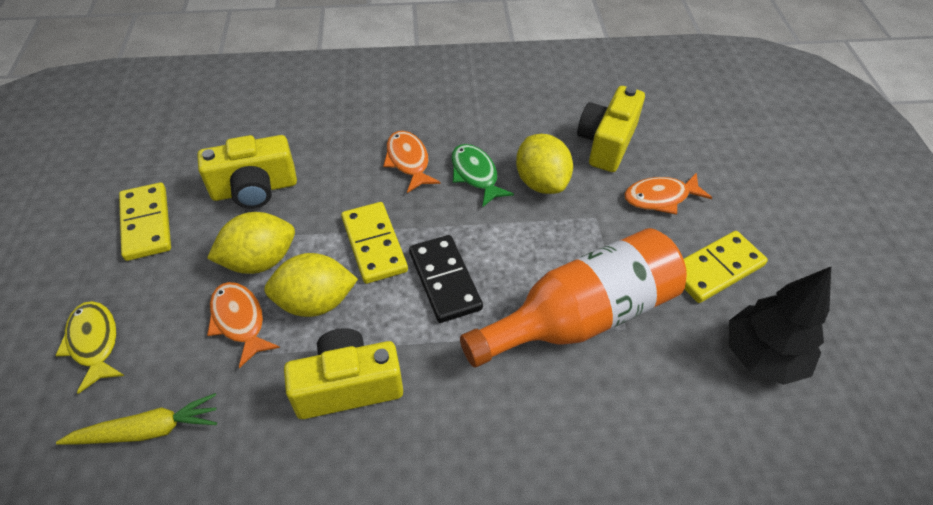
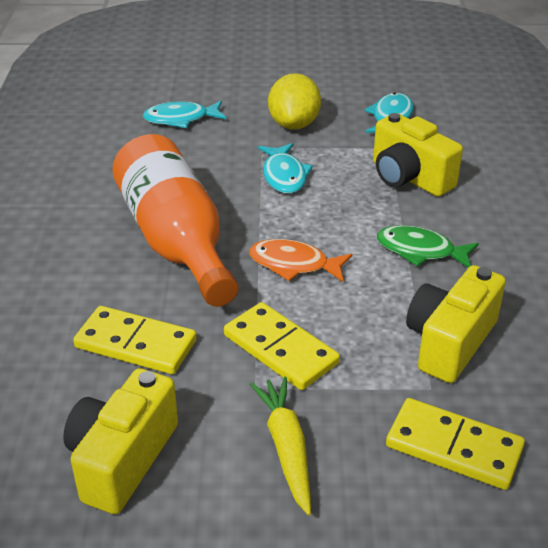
black domino: [409,235,483,323] = 1 -> none = 0
black tree: [729,267,831,385] = 1 -> none = 0
orange fish: [207,282,280,368] [383,131,441,193] [624,173,712,215] = 3 -> [249,239,352,282] = 1
turquoise fish: none = 0 -> [143,101,226,128] [258,143,313,194] [365,92,414,133] = 3
yellow fish: [56,301,124,394] = 1 -> none = 0
yellow lemon: [207,212,295,274] [264,253,358,317] [516,134,573,194] = 3 -> [268,73,321,130] = 1

